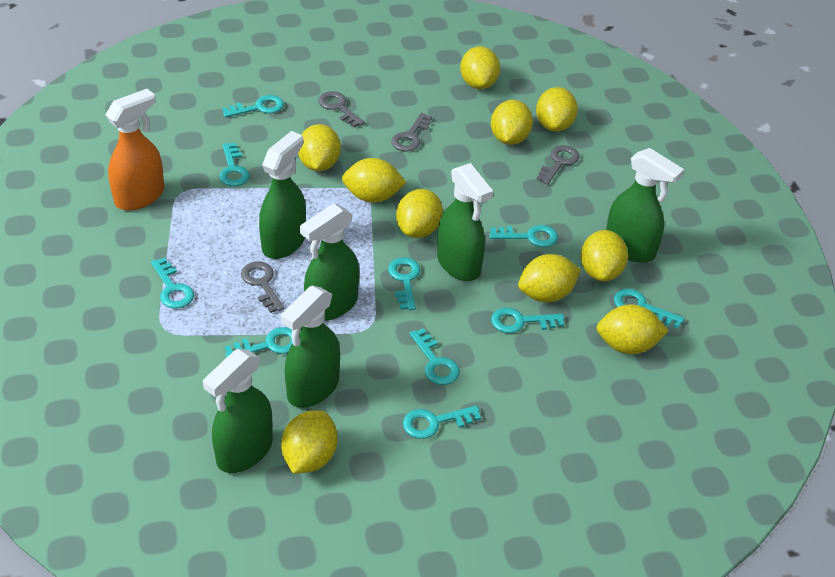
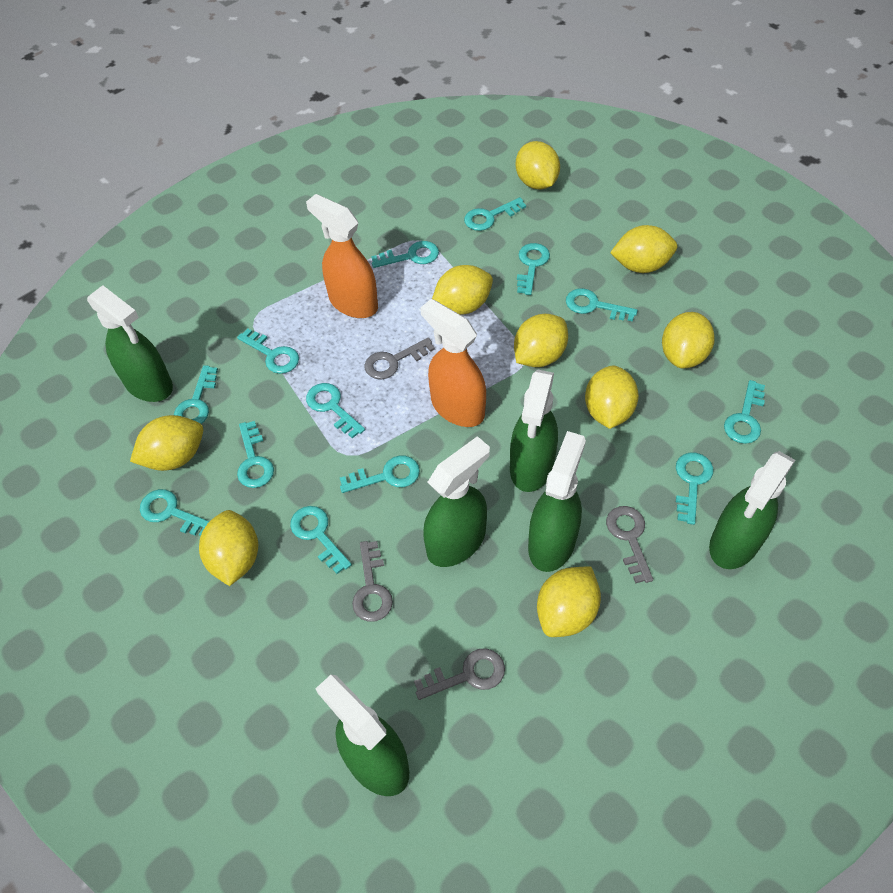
orange spray bottle: [105,89,164,210] = 1 -> [306,194,378,318] [420,299,486,427] = 2
turquoise key: [151,257,194,308] [219,143,250,186] [222,95,284,118] [225,327,293,358] [388,257,420,310] [403,405,481,439] [410,328,460,385] [489,225,558,247] [491,308,564,333] [614,289,685,328] = 10 -> [140,489,210,536] [174,365,218,424] [237,329,299,374] [237,421,274,488] [290,506,352,574] [306,383,365,438] [340,456,420,493] [371,241,439,268] [464,197,526,231] [517,243,550,295] [566,288,638,322] [676,453,713,525] [724,380,765,444] = 13
yellow lemon: [281,410,338,474] [298,124,341,171] [342,158,407,203] [396,189,443,238] [460,46,500,89] [491,100,533,145] [518,254,581,302] [536,87,578,132] [581,230,628,281] [596,304,668,354] = 10 -> [130,415,203,471] [199,510,258,586] [432,265,493,315] [514,314,568,367] [516,141,560,189] [537,567,601,637] [585,365,639,429] [610,225,677,273] [662,312,715,368] = 9

